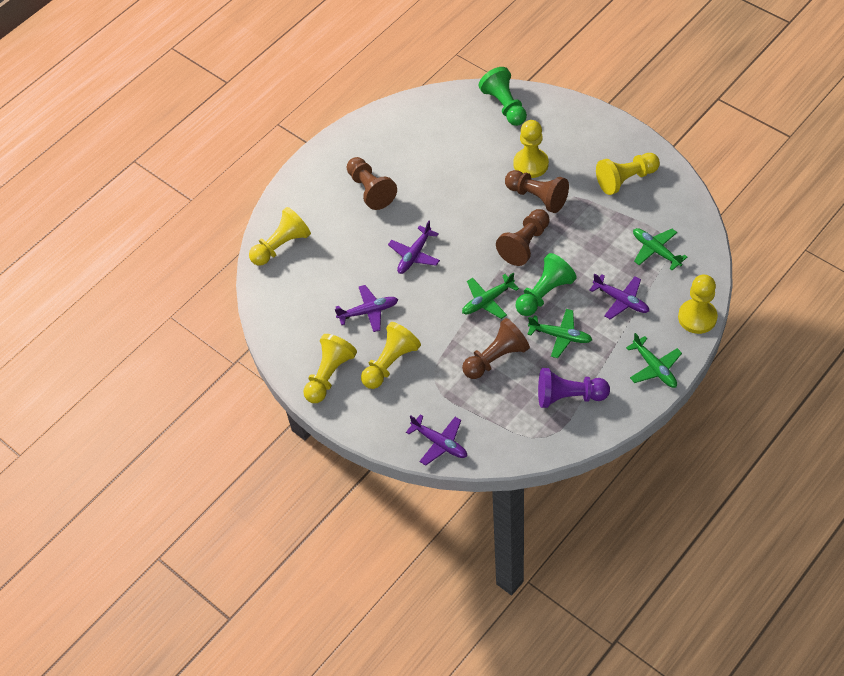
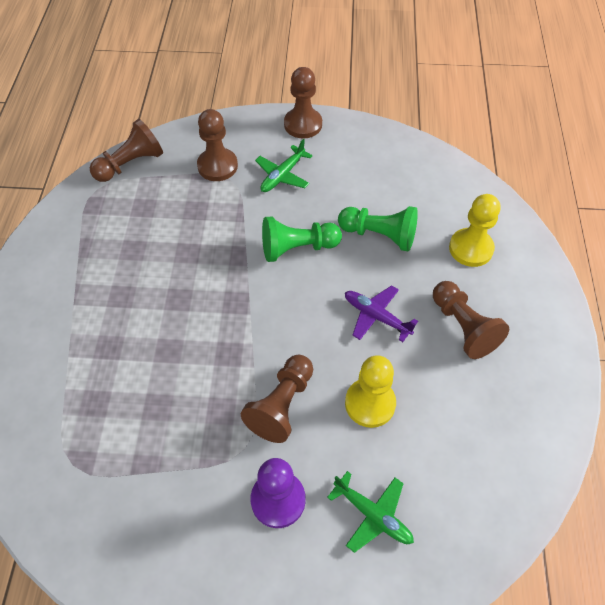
brown pawn: [347,157,397,210] [462,318,530,379] [496,209,550,266] [505,170,569,213] = 4 -> [90,119,163,182] [197,109,238,181] [241,355,313,443] [284,67,322,139] [433,281,509,359] = 5
green plane: [462,272,519,319] [527,309,592,358] [626,333,682,388] [633,228,687,270] = 4 -> [255,139,312,192] [327,471,414,553] = 2
purple plane: [335,285,398,332] [388,221,440,274] [406,415,467,466] [589,273,649,320] = 4 -> [345,285,418,342] = 1
yellow pawn: [249,207,311,266] [303,334,357,403] [361,322,421,389] [514,120,549,178] [596,153,660,195] [678,275,718,334] = 6 -> [345,355,396,428] [449,194,501,267] = 2

